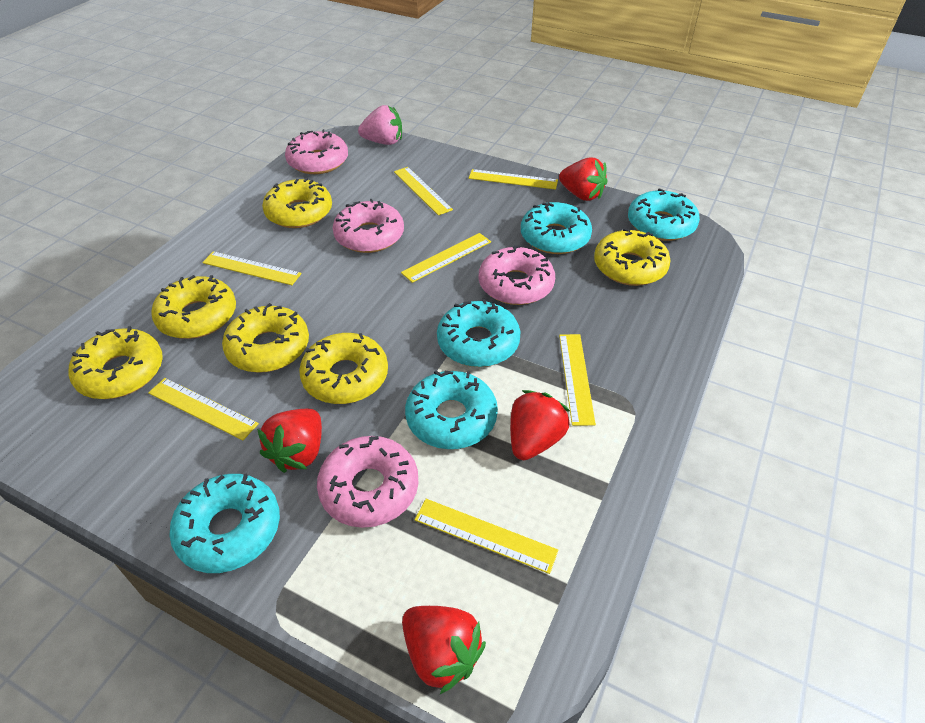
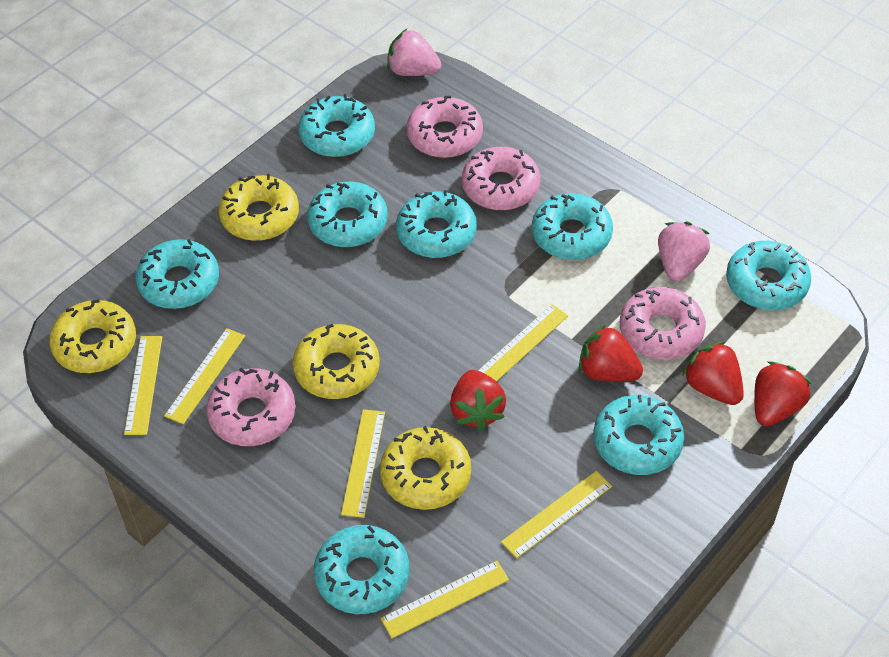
pink strawberry: [358,105,402,145] = 1 -> [387,29,441,76] [658,222,710,282] = 2
turquoise donut: [169,474,280,573] [405,370,498,449] [437,299,520,367] [521,202,592,254] [628,188,700,241] = 5 -> [136,239,219,309] [298,94,375,157] [307,182,388,247] [314,525,409,614] [396,190,477,258] [532,193,613,260] [593,395,684,475] [726,241,811,310] = 8
yellow donut: [69,326,163,399] [151,275,236,339] [222,303,309,373] [262,178,332,228] [299,333,388,404] [594,228,671,286] = 6 -> [49,299,136,373] [219,174,299,241] [293,324,380,399] [380,426,471,510] = 4
yellow ruler: [148,378,259,440] [202,251,302,285] [394,167,453,215] [401,233,491,283] [415,499,558,574] [469,169,558,190] [559,334,596,426] = 7 -> [124,336,162,435] [164,328,245,424] [341,409,385,518] [380,561,509,638] [478,304,568,381] [501,471,612,558] = 6

